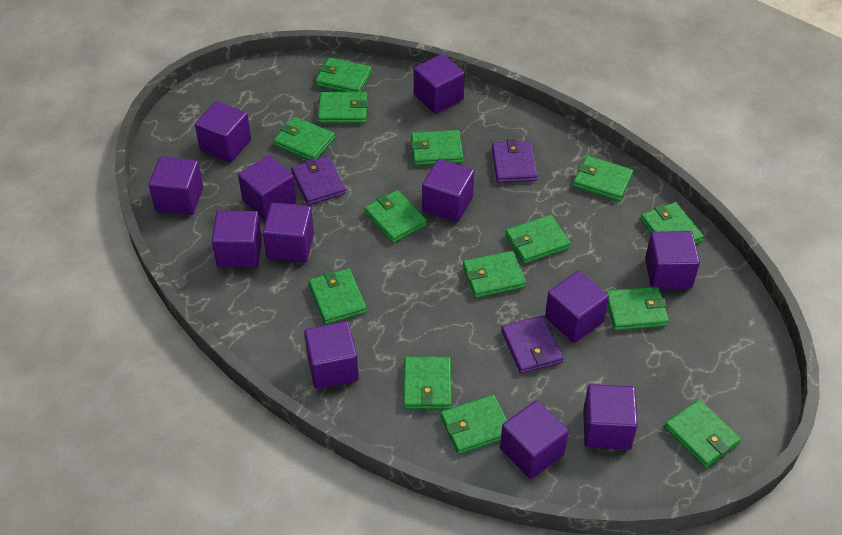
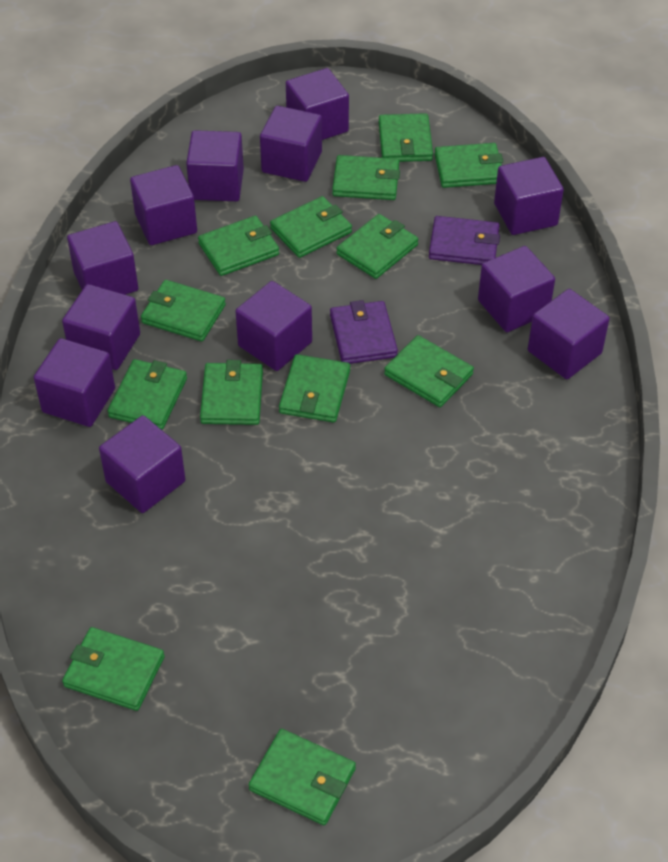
green wallet: [273,117,335,160] [309,268,367,324] [316,57,371,92] [318,92,368,123] [364,190,427,243] [403,357,451,409] [411,130,463,166] [440,395,507,454] [463,251,526,298] [505,215,571,264] [573,156,633,201] [606,286,669,331] [640,202,704,244] [664,399,741,468] = 14 -> [62,627,165,711] [108,359,187,430] [141,280,226,341] [198,216,279,276] [200,360,263,425] [249,729,356,825] [270,196,352,258] [279,354,350,423] [332,155,400,200] [336,214,418,279] [379,113,433,162] [384,335,474,407] [435,143,503,188] = 13
purple wallet: [291,156,346,205] [492,139,538,183] [501,315,563,374] = 3 -> [330,300,398,364] [429,216,500,265] = 2

